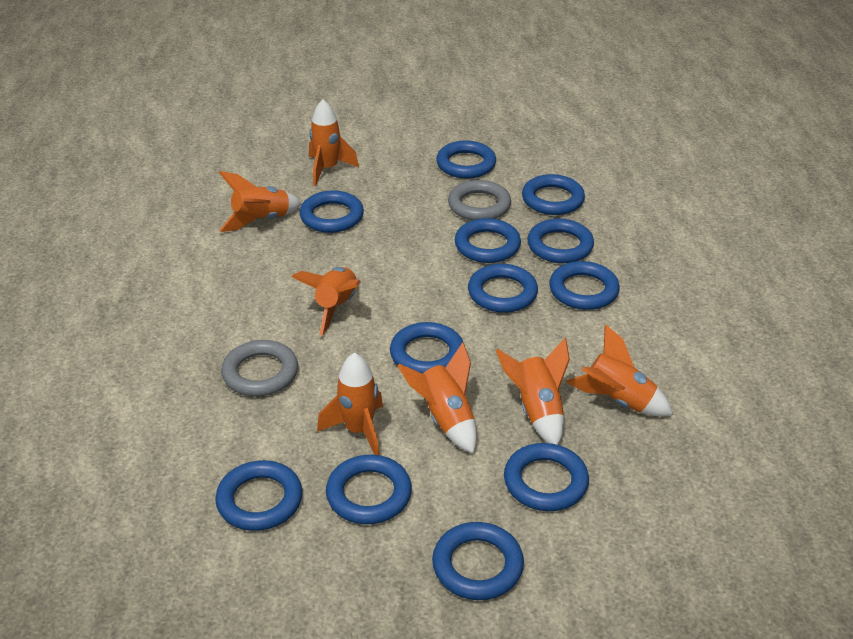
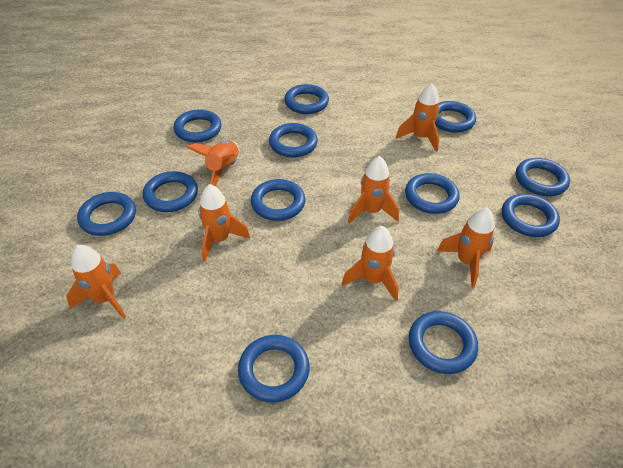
grey ring: [221,340,298,396] [448,180,511,220] = 2 -> none = 0

